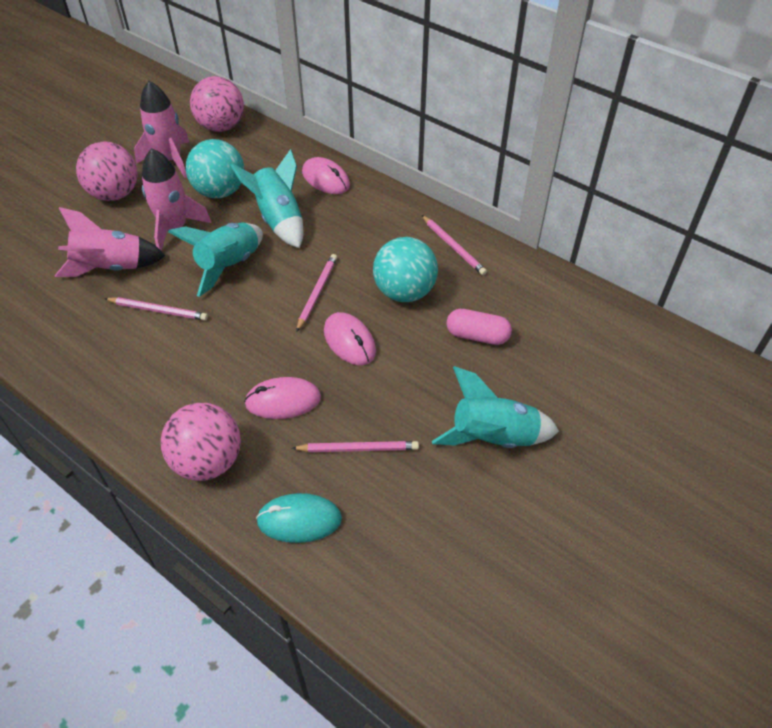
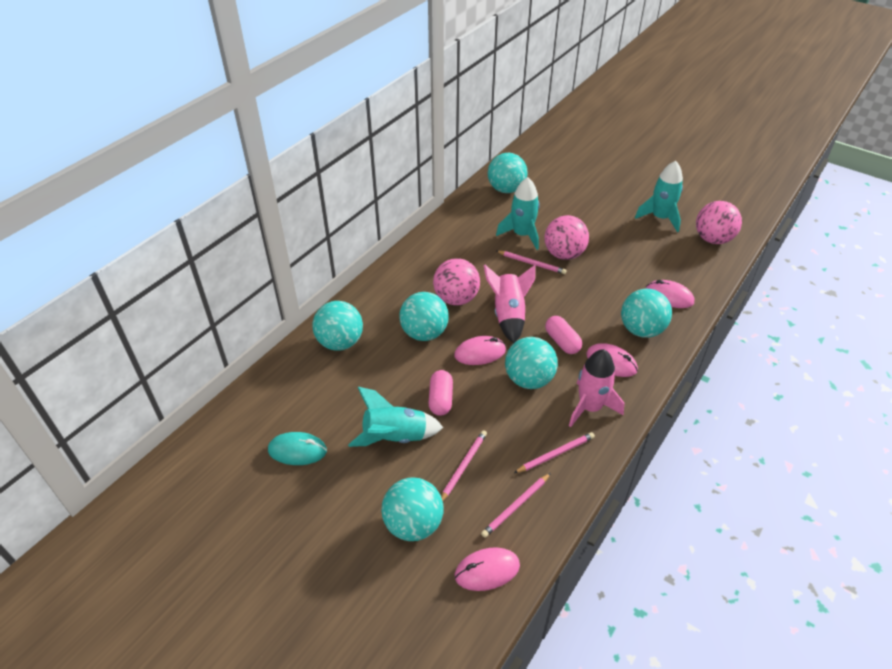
pink capsule: [447,309,512,345] = 1 -> [428,370,453,416] [545,316,582,354] = 2
pink mouse: [244,377,321,419] [302,157,350,194] [324,312,376,365] = 3 -> [454,336,506,365] [455,547,520,591] [586,343,638,377] [646,280,694,308] = 4
pink rocket: [55,207,166,277] [134,81,189,178] [142,148,211,251] = 3 -> [484,265,535,343] [569,349,624,427] = 2
turquoise ball: [186,139,244,199] [373,237,438,302] = 2 -> [312,301,363,351] [381,477,444,541] [399,292,449,341] [488,153,527,193] [505,337,558,389] [621,289,672,338] = 6

